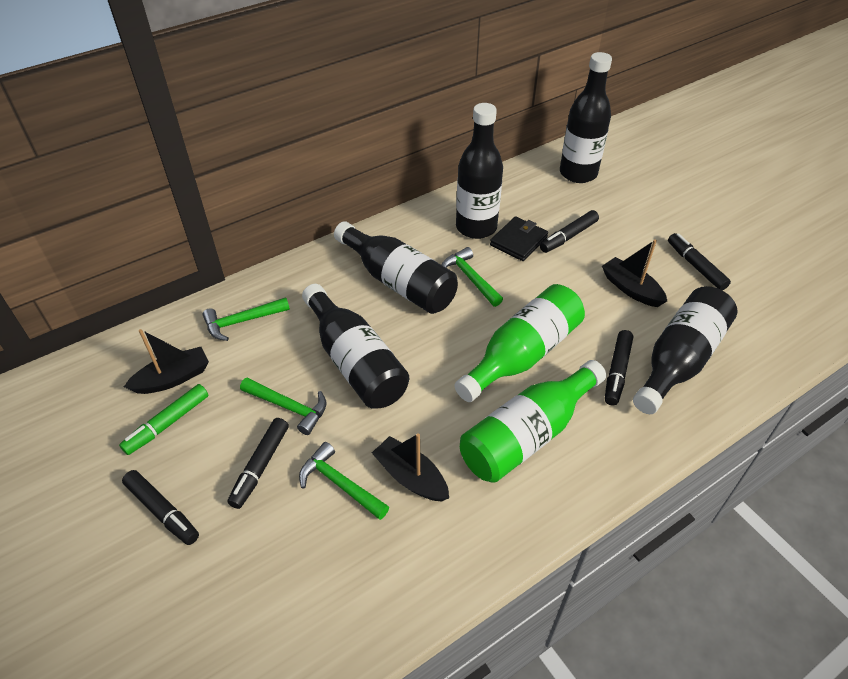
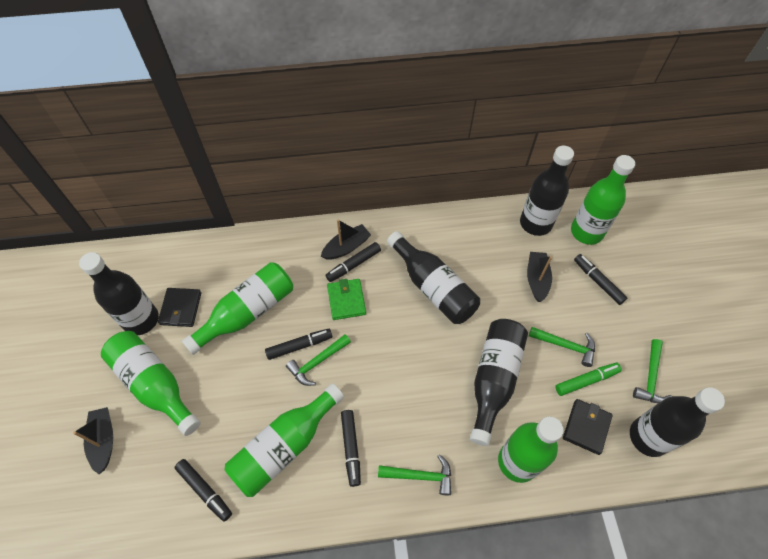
black wallet: [490,216,548,261] = 1 -> [158,288,201,327] [563,399,613,455] = 2
green bottle: [454,284,585,402] [460,360,606,483] = 2 -> [101,331,200,436] [182,262,293,355] [225,384,344,497] [498,416,564,483] [571,155,635,245] = 5
green wallet: none = 0 -> [327,279,366,320] = 1

